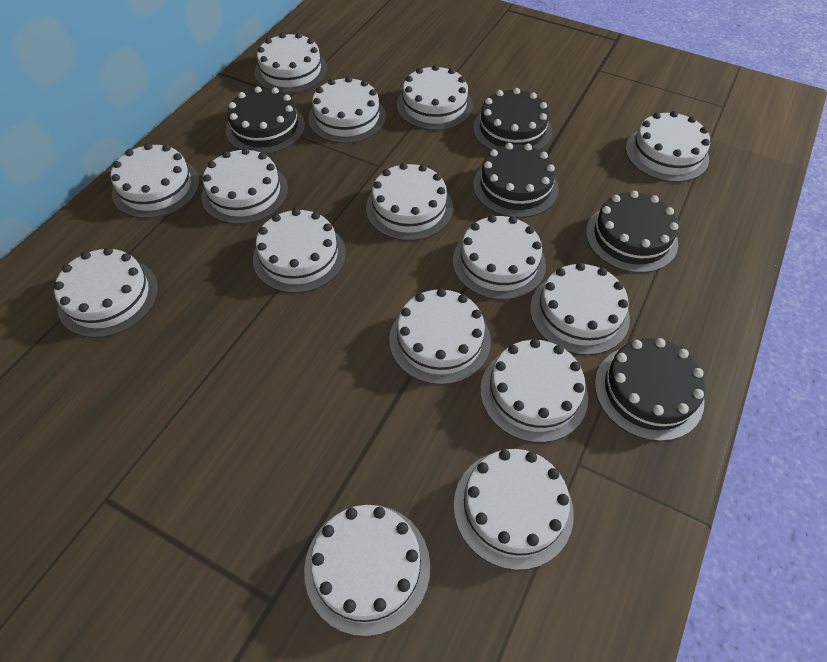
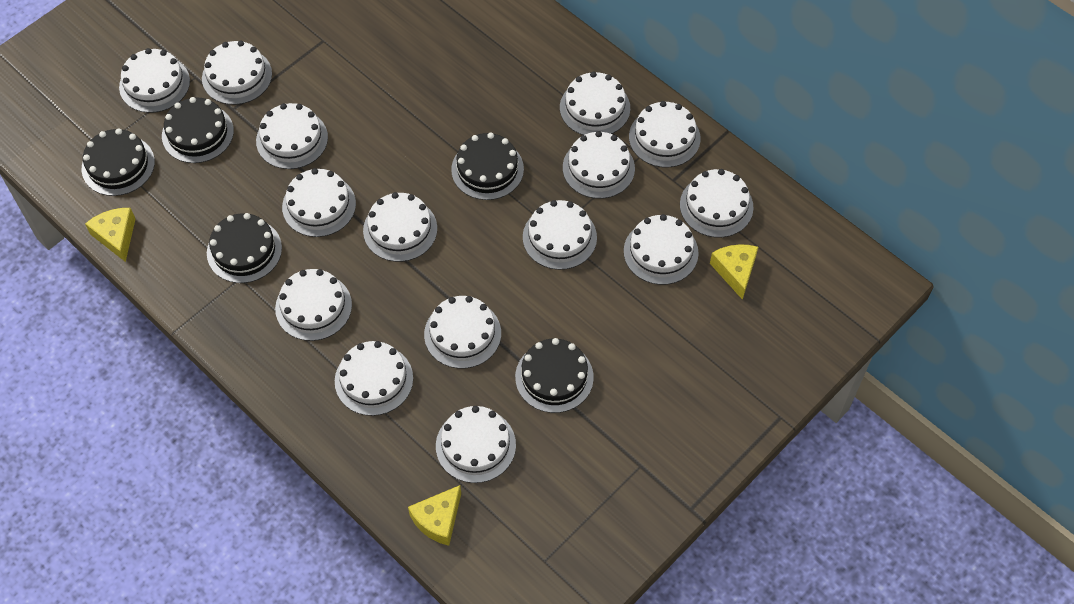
yellow cheese: none = 0 -> [85,208,135,262] [408,485,461,546] [710,244,758,300] = 3

